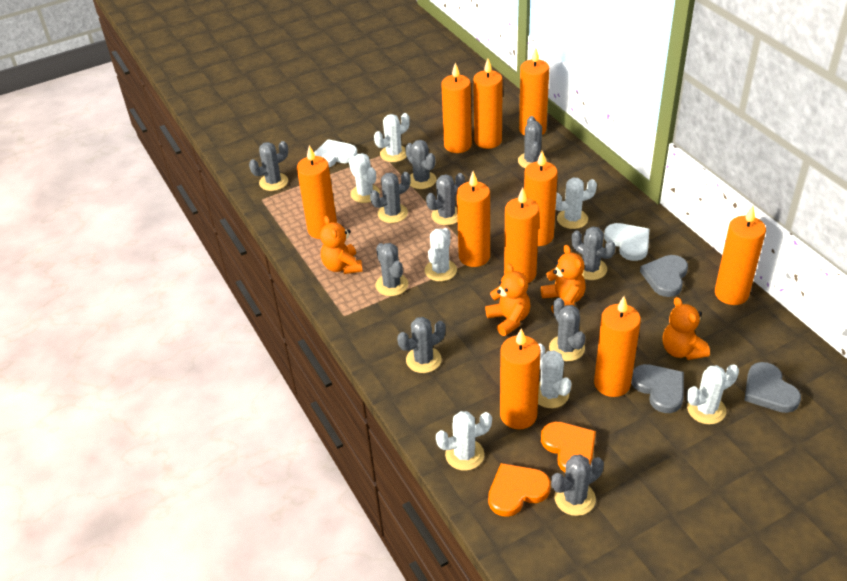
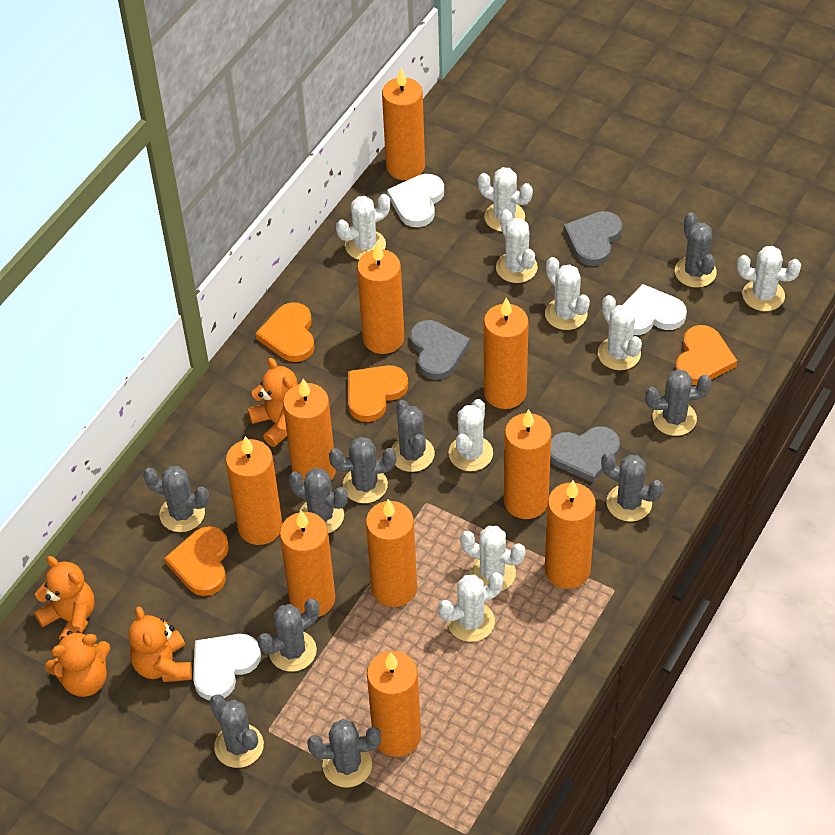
orange heart: [488,463,551,517] [541,422,596,472] = 2 -> [165,526,229,596] [256,302,315,362] [348,365,408,422] [676,325,737,385] = 4
white cactus: [349,153,380,203] [374,113,410,162] [425,228,457,282] [436,411,492,471] [538,343,572,408] [556,178,597,229] [687,364,739,424] = 7 -> [336,194,390,260] [438,572,503,642] [448,399,493,471] [460,526,526,591] [478,167,533,232] [496,209,538,283] [545,257,590,330] [598,295,642,370] [737,246,801,311] = 9
white heart: [314,139,357,167] [604,223,650,261] = 2 -> [193,634,261,700] [387,174,444,227] [623,284,687,335] = 3

